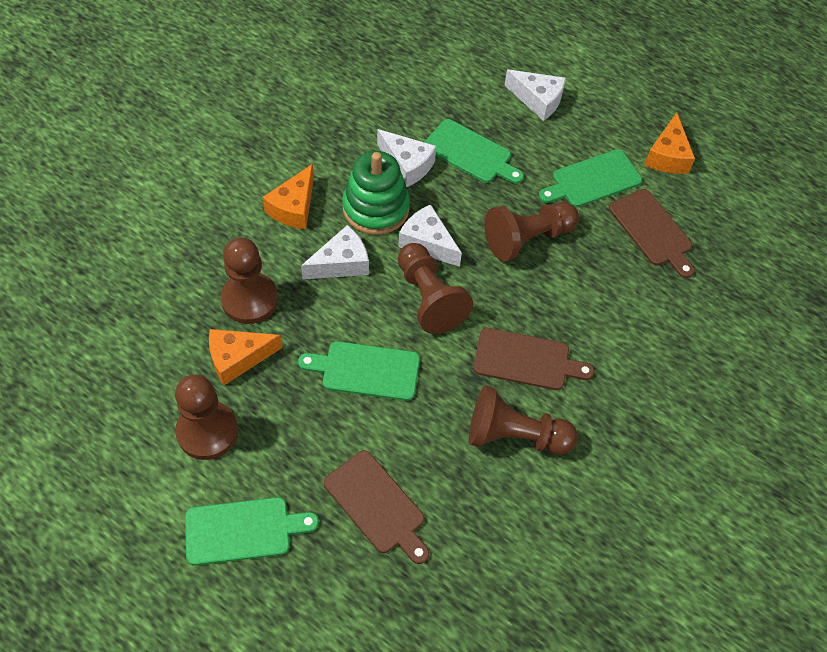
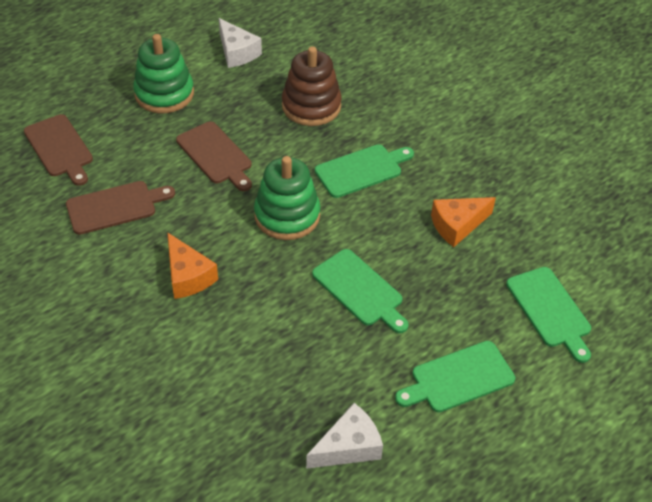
brown pawn: [175,375,238,460] [221,238,278,324] [398,243,473,334] [469,385,578,455] [484,202,579,261] = 5 -> none = 0
brown stacking toy: none = 0 -> [282,46,342,126] = 1
green stacking toy: [342,151,410,235] = 1 -> [133,34,194,113] [254,156,320,240] = 2
orange cheese: [209,329,282,385] [263,164,314,229] [644,112,695,174] = 3 -> [167,232,218,299] [431,197,496,247] = 2
white cheese: [301,225,369,279] [377,129,436,187] [398,205,462,267] [504,69,566,121] = 4 -> [219,18,262,68] [306,403,383,469] = 2

